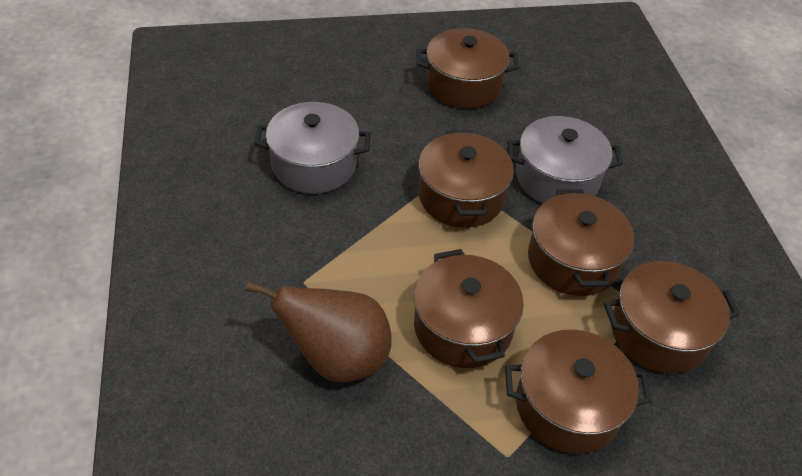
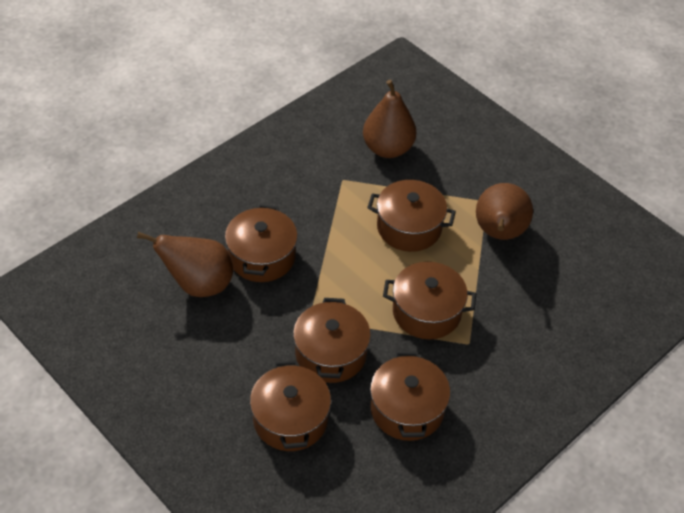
brown pear: [245,281,392,382] = 1 -> [137,232,233,297] [363,80,416,158] [476,183,533,240] = 3
grey pot: [254,102,371,194] [507,116,623,203] = 2 -> none = 0

